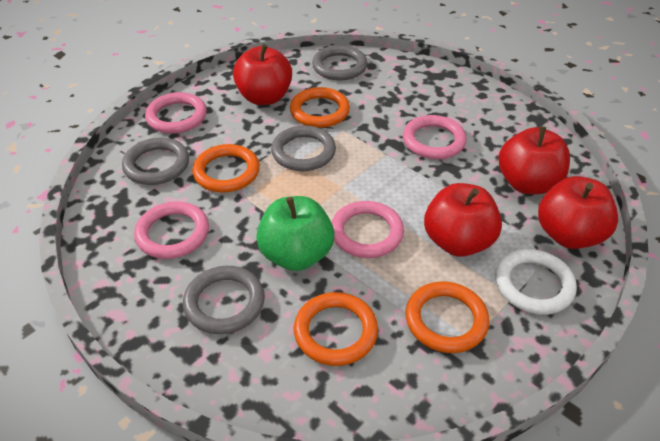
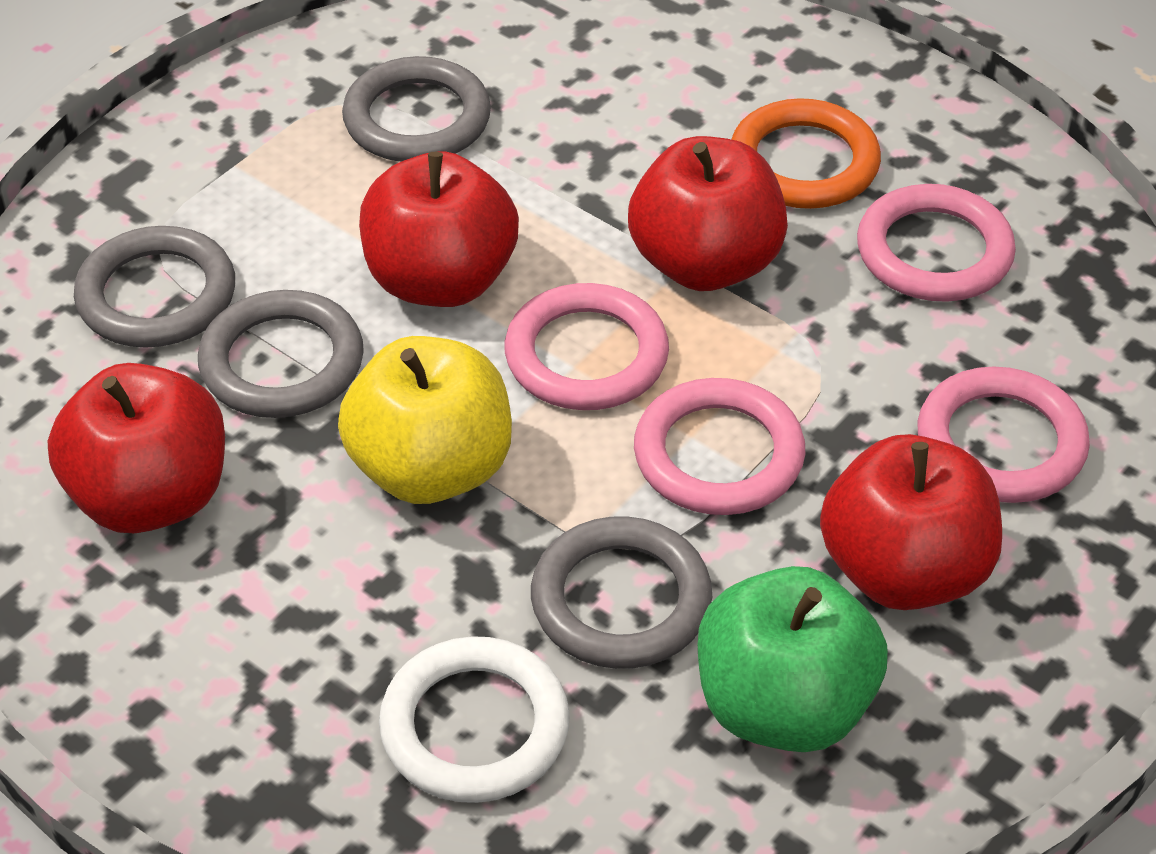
orange ring: [192,144,260,193] [290,87,350,128] [294,292,378,366] [405,281,490,353] = 4 -> [731,98,881,209] = 1
yellow apple: none = 0 -> [338,336,512,504] = 1

